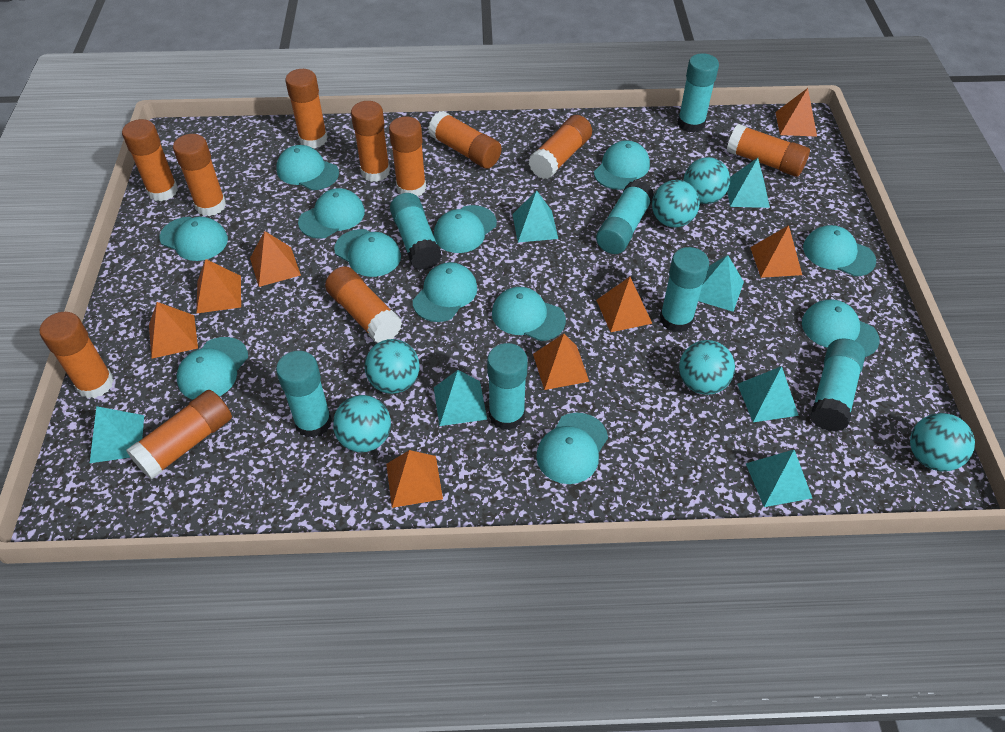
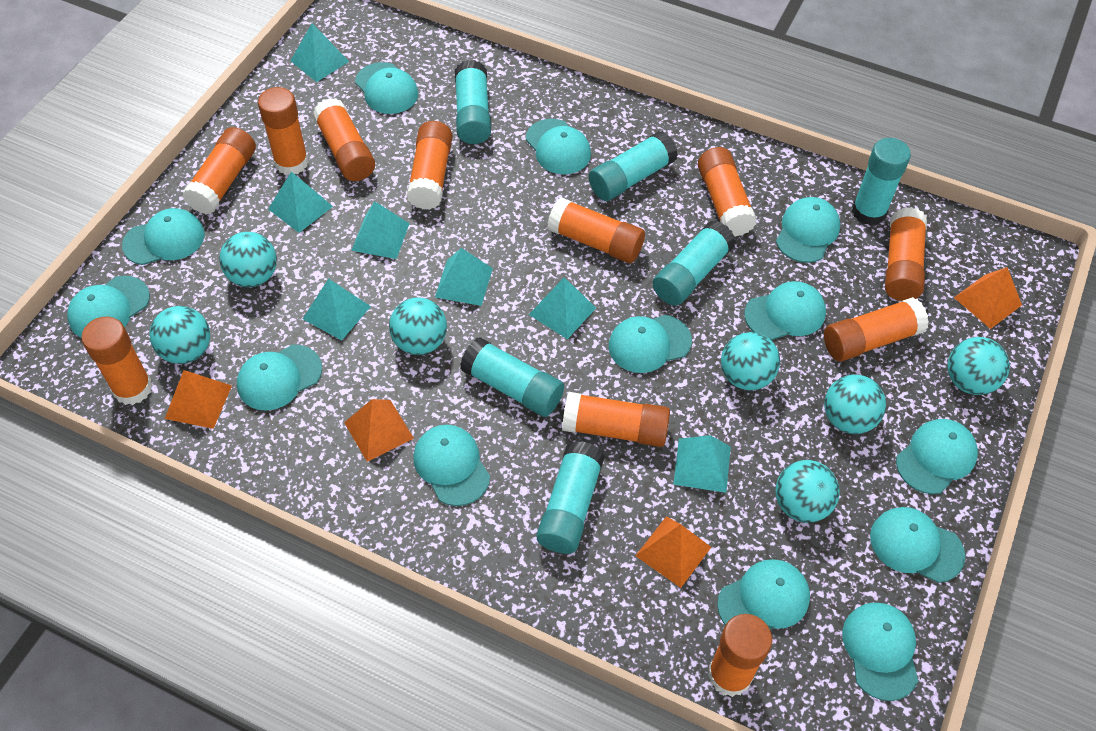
orange pyramid: [149,302,198,359] [196,259,241,314] [250,231,301,287] [386,450,443,508] [533,334,589,390] [596,277,652,332] [750,225,802,278] [775,88,817,137] = 8 -> [165,370,232,429] [344,399,414,462] [635,516,711,588] [954,267,1022,329] = 4
turquoise ball: [333,395,391,452] [365,339,420,394] [652,180,700,227] [679,340,735,395] [683,157,730,204] [910,413,975,471] = 6 -> [149,306,210,364] [219,232,277,287] [389,297,447,355] [721,332,780,390] [775,460,840,523] [824,374,886,434] [947,337,1010,395] = 7
turquoise cap: [160,217,228,261] [177,337,248,400] [276,145,339,190] [298,188,365,239] [334,229,401,277] [413,262,477,322] [434,205,497,253] [492,287,566,341] [536,413,608,484] [594,140,650,190] [802,300,879,357] [803,225,876,276] = 12 -> [67,276,150,338] [122,208,205,265] [237,345,322,411] [355,62,418,114] [413,425,490,506] [526,119,591,174] [609,315,692,373] [717,559,810,630] [744,281,826,340] [776,197,840,263] [842,602,918,701] [870,507,965,583] [896,419,978,494] = 13
turquoise glue stick: [276,351,332,438] [390,193,442,270] [487,343,528,430] [596,180,654,254] [660,247,709,333] [678,53,719,133] [810,339,866,432] = 7 -> [455,60,491,144] [460,337,564,417] [537,441,605,554] [589,131,678,201] [652,221,736,306] [852,138,911,226] = 6

